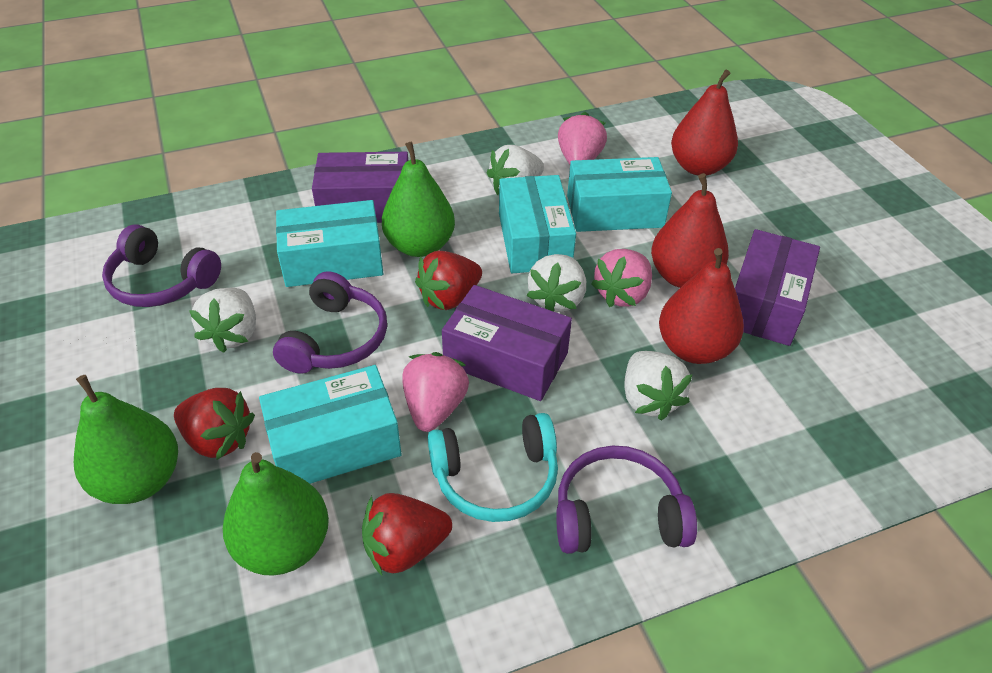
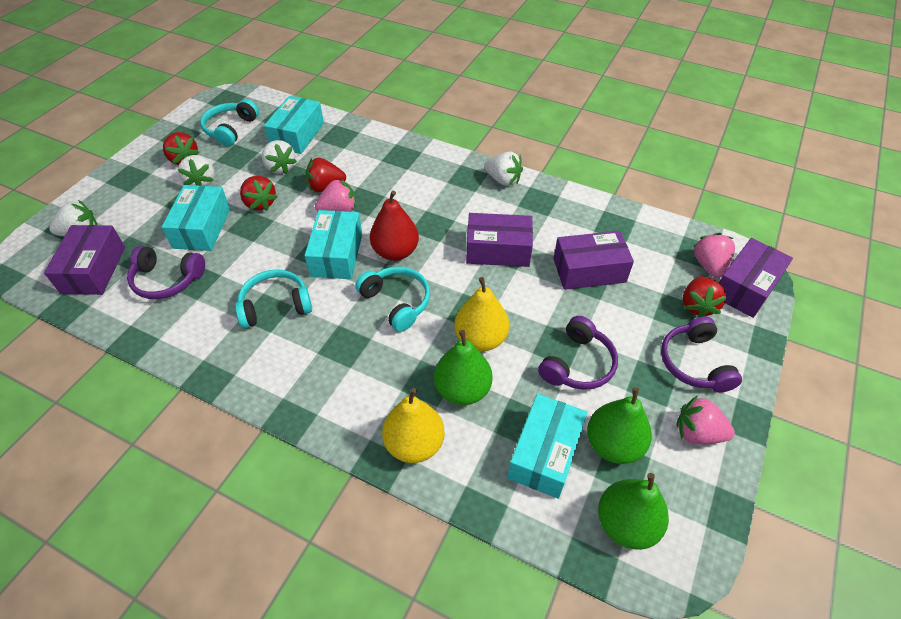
purple box: [312,152,408,223] [442,285,572,401] [735,229,820,346] = 3 -> [44,225,125,295] [466,213,533,267] [553,231,634,290] [719,238,793,318] = 4
red pear: [651,173,729,288] [659,248,744,364] [671,70,738,176] = 3 -> [370,191,419,261] = 1
red strawberry: [174,388,255,460] [362,493,452,576] [415,251,482,310] = 3 -> [163,132,200,165] [240,176,277,211] [305,158,346,192] [683,276,727,318] = 4
turquoise headphones: [428,413,558,522] = 1 -> [200,99,259,147] [235,269,312,328] [355,267,430,332] = 3
yellow pear: none = 0 -> [382,388,445,463] [454,277,509,351] = 2

